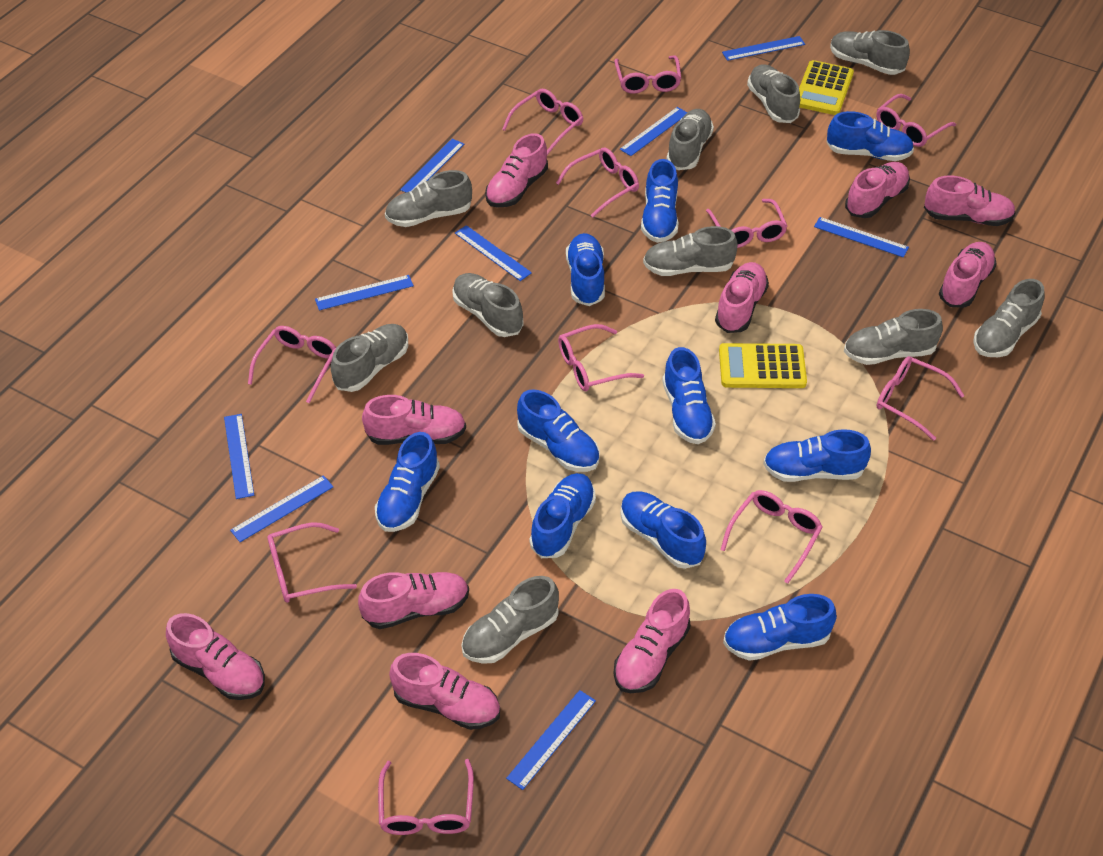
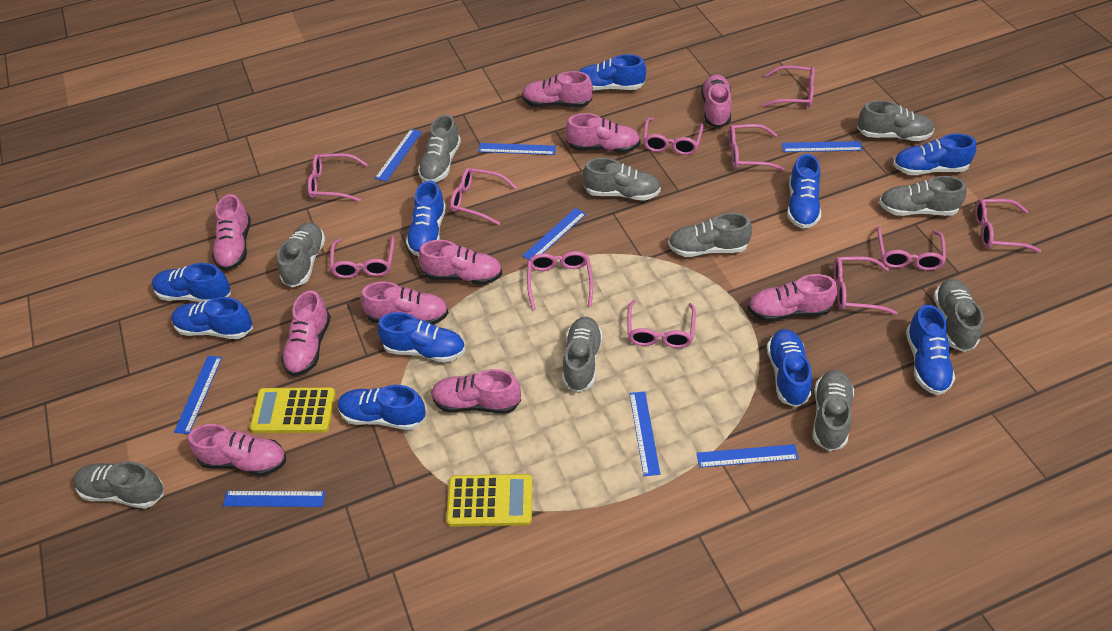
blue ruler: [224,414,254,499] [230,475,333,542] [315,275,414,310] [400,139,464,193] [455,225,532,281] [506,690,596,790] [620,107,687,156] [722,36,805,61] [814,217,909,257] = 9 -> [174,356,222,434] [223,491,325,507] [375,129,422,182] [478,143,556,155] [522,208,586,260] [629,391,660,476] [696,444,799,468] [782,141,863,152] = 8

